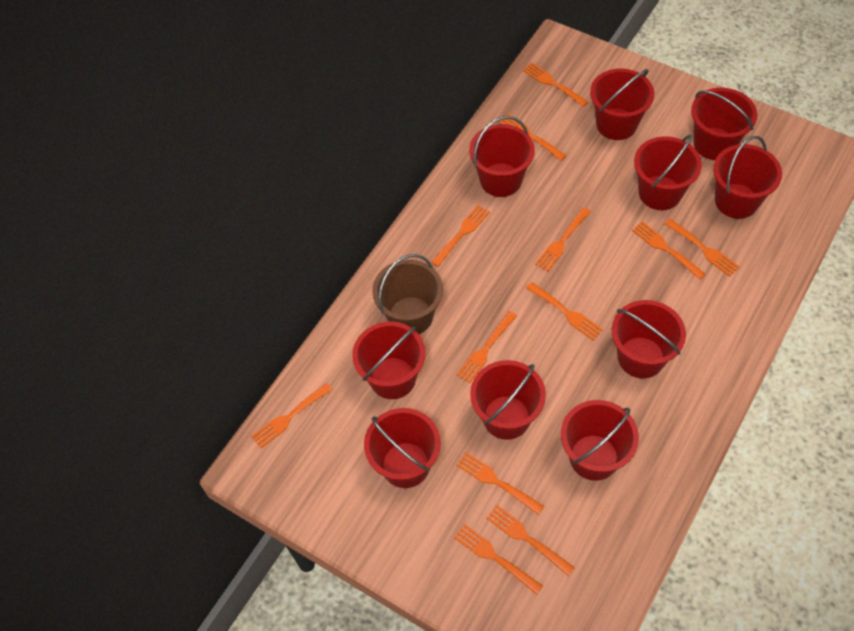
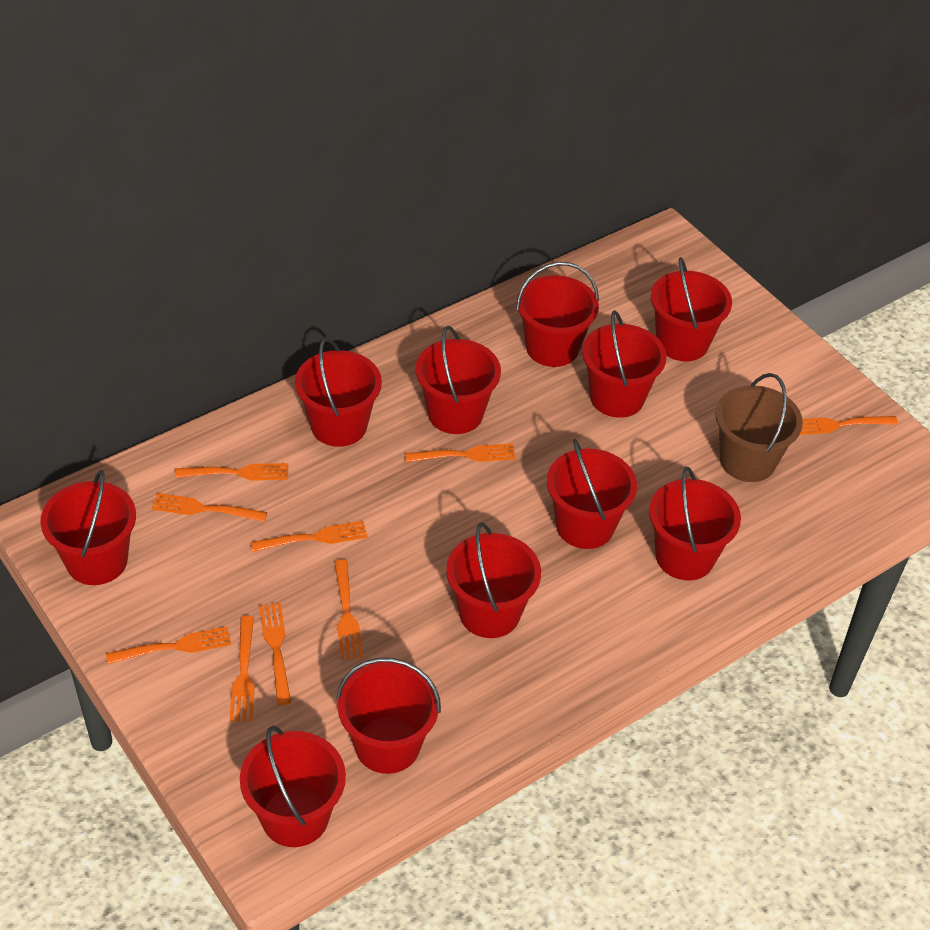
orange fork: [251,383,332,448] [431,205,490,267] [454,524,543,595] [456,311,517,383] [456,452,544,515] [486,505,575,576] [499,114,566,161] [523,62,588,107] [526,282,603,340] [535,207,591,272] [632,221,705,280] [665,219,740,277] = 12 -> [106,626,231,664] [152,493,267,522] [175,463,288,481] [230,616,255,722] [251,521,368,552] [259,603,291,705] [334,559,363,660] [405,443,516,462] [800,416,898,435] = 9
red bucket: [352,321,425,399] [364,408,441,488] [469,116,535,197] [470,360,546,440] [561,400,639,481] [590,68,654,140] [612,300,686,378] [634,135,702,210] [691,88,757,160] [713,136,782,219] = 10 -> [40,470,136,585] [240,726,346,847] [295,337,382,447] [336,658,441,774] [415,326,501,434] [446,522,541,638] [516,262,599,367] [547,439,637,549] [582,310,667,418] [649,467,741,580] [651,257,732,361] = 11

